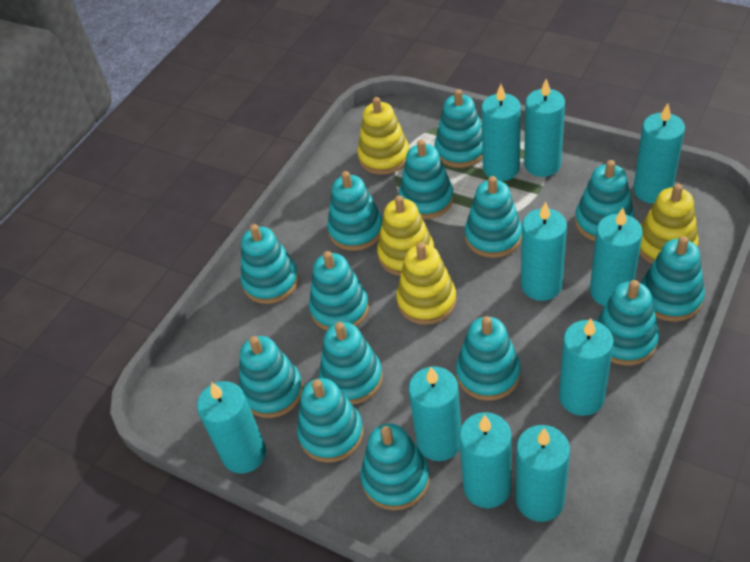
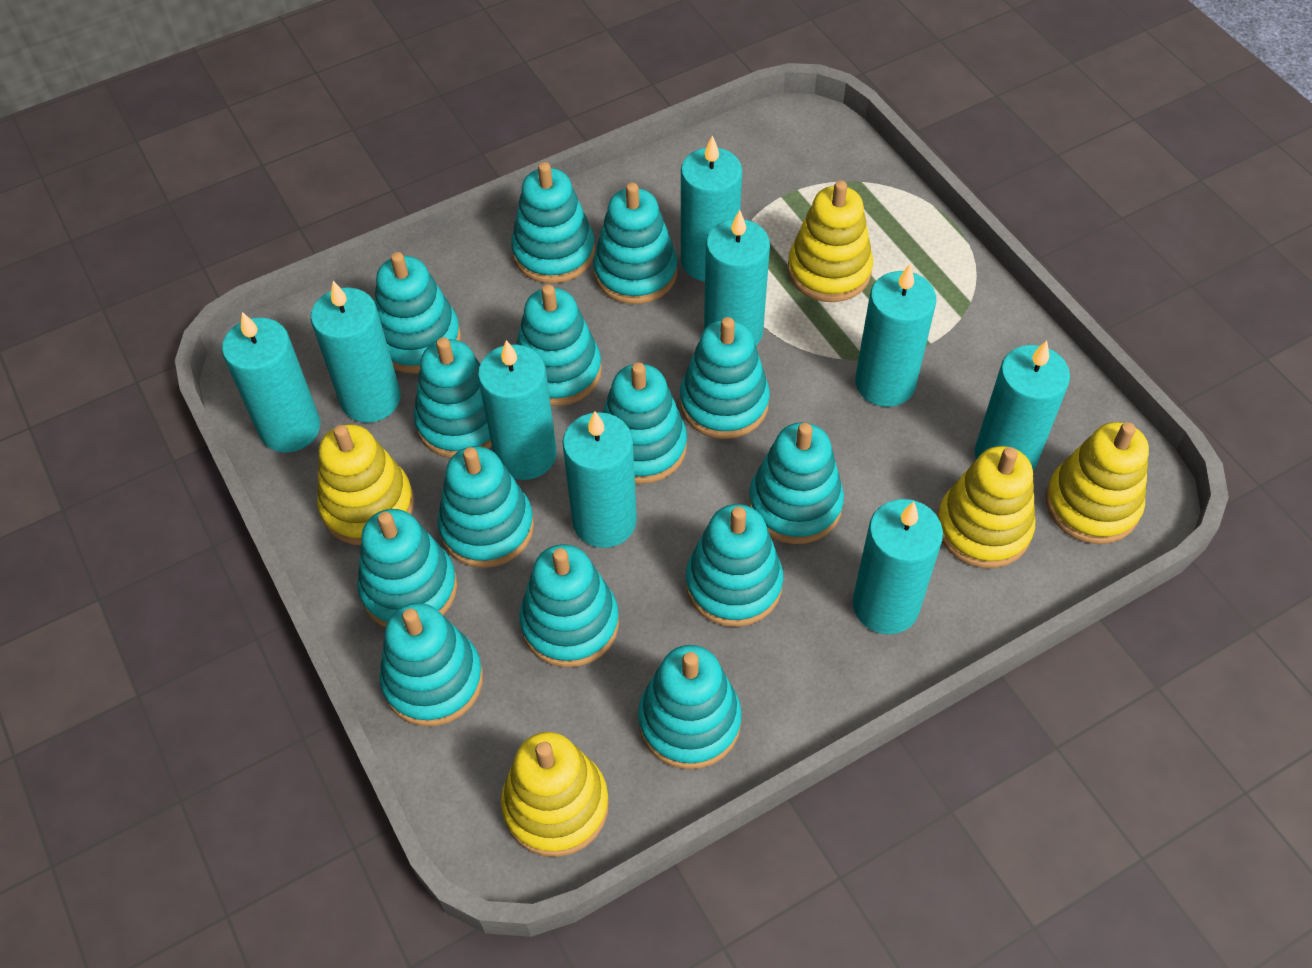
turquoise candle: [197,381,266,474] [409,366,461,461] [459,412,512,508] [481,84,521,181] [516,425,570,522] [521,202,567,301] [524,79,565,177] [559,318,614,416] [590,208,643,306] [633,103,685,204] = 10 -> [222,312,320,453] [311,281,401,423] [478,340,557,480] [562,411,637,548] [681,135,742,281] [704,210,770,345] [853,499,943,634] [855,264,936,407] [975,340,1070,471] = 9
yellow stacking toy: [357,97,409,175] [377,195,434,276] [396,242,457,325] [639,184,699,264] = 4 -> [317,424,414,545] [501,732,609,857] [788,180,873,302] [937,446,1036,568] [1045,422,1149,544] = 5

